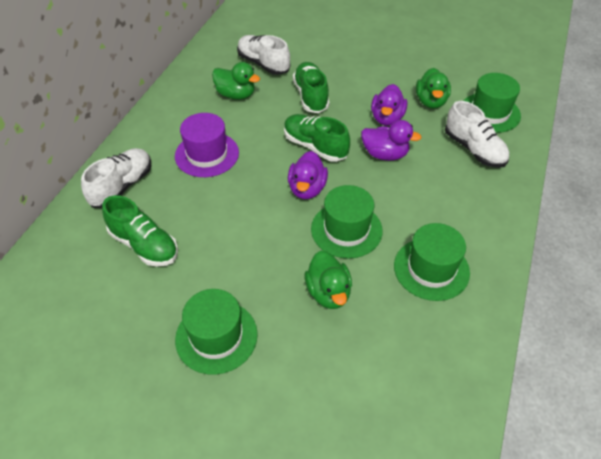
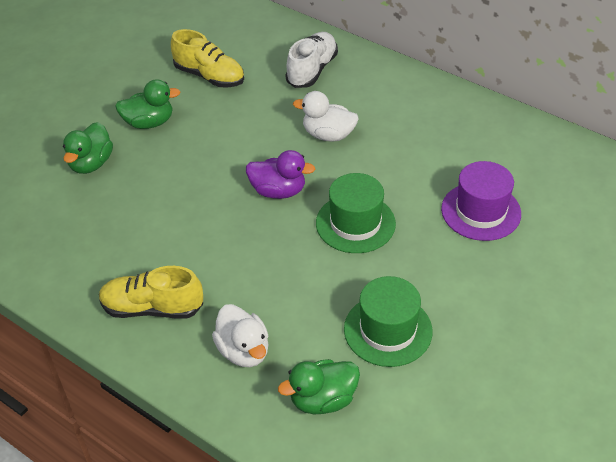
green hat: [175,289,258,375] [311,185,383,258] [394,223,470,301] [463,73,521,133] = 4 -> [316,173,396,253] [344,276,433,367] = 2
green shoe: [102,195,178,267] [284,114,350,162] [293,62,329,113] = 3 -> none = 0
purple duck: [288,151,328,199] [361,120,422,161] [371,84,407,126] = 3 -> [246,150,315,199] = 1
white duck: none = 0 -> [212,304,269,367] [293,91,359,142] = 2
white shoe: [81,148,152,208] [237,35,290,75] [445,101,509,168] = 3 -> [285,32,338,88] = 1
yellow shoe: none = 0 -> [99,266,203,319] [171,29,244,88] = 2

